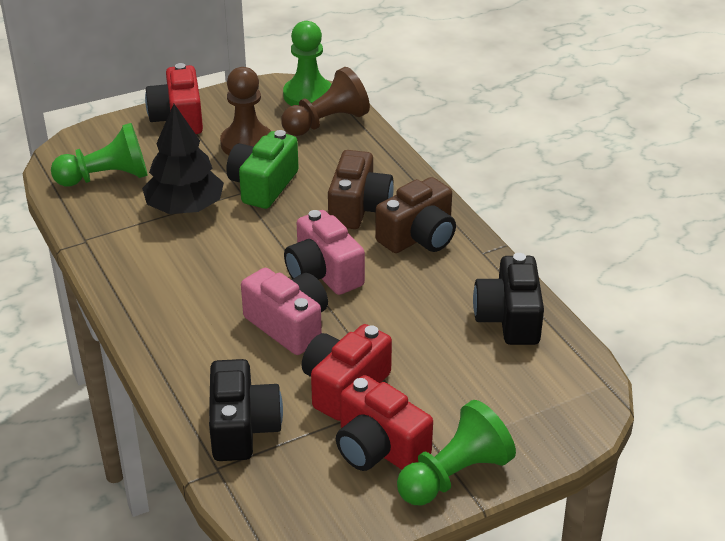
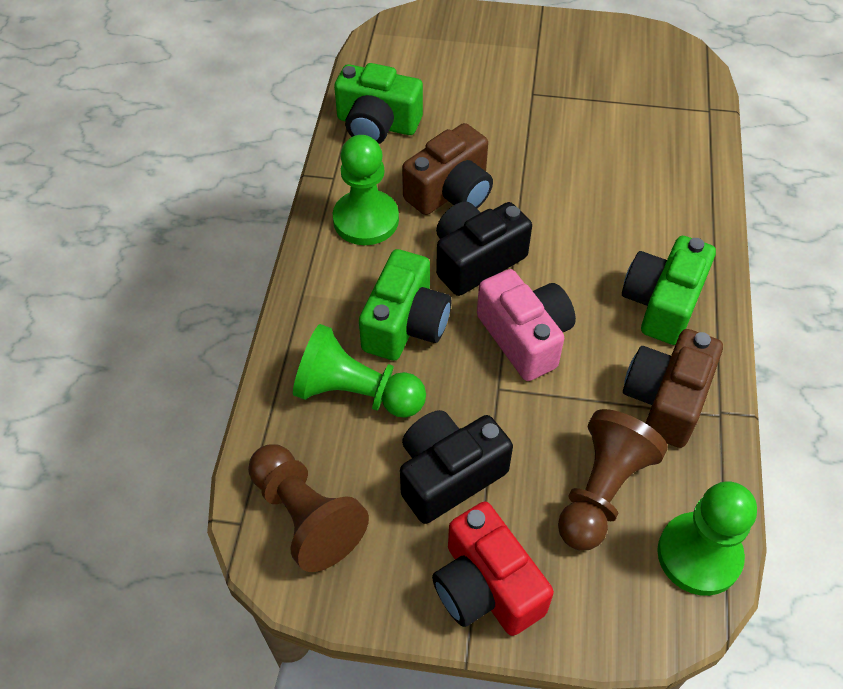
black tree: [142,104,224,214] = 1 -> none = 0
green camera: [226,130,299,209] = 1 -> [334,63,423,144] [359,249,451,361] [622,236,716,345] = 3
pink camera: [241,268,328,355] [284,210,365,295] = 2 -> [477,269,576,381] = 1
red camera: [145,63,203,134] [302,324,392,421] [336,375,433,471] = 3 -> [432,501,554,636] = 1

